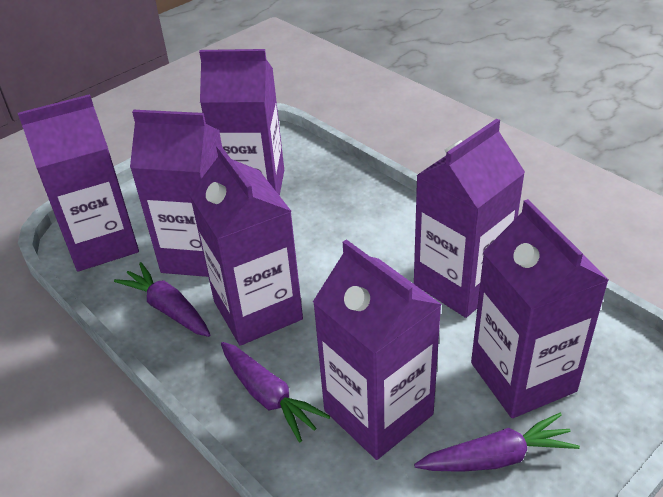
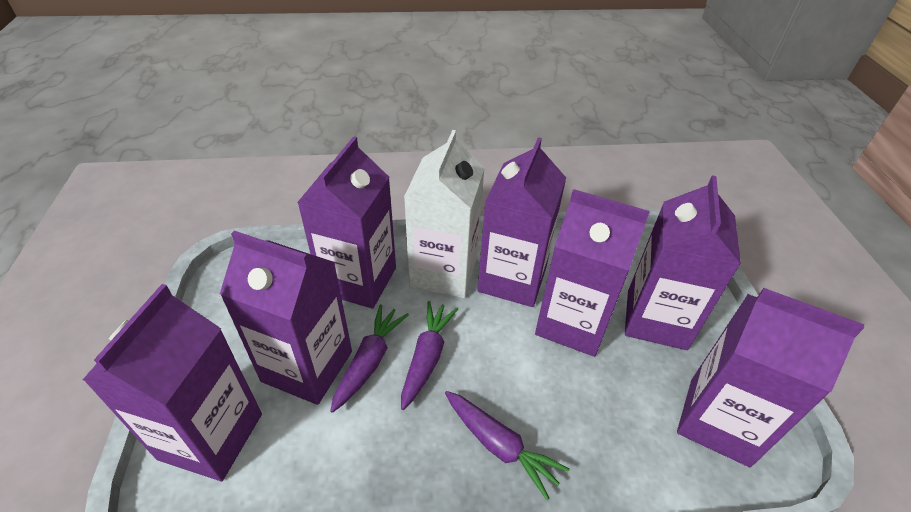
white carton: none = 0 -> [404,130,484,298] = 1

